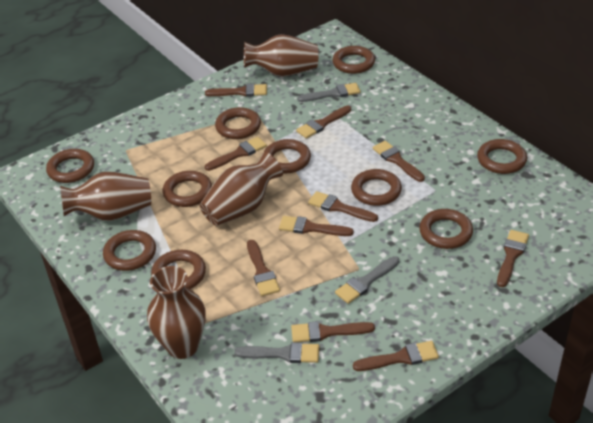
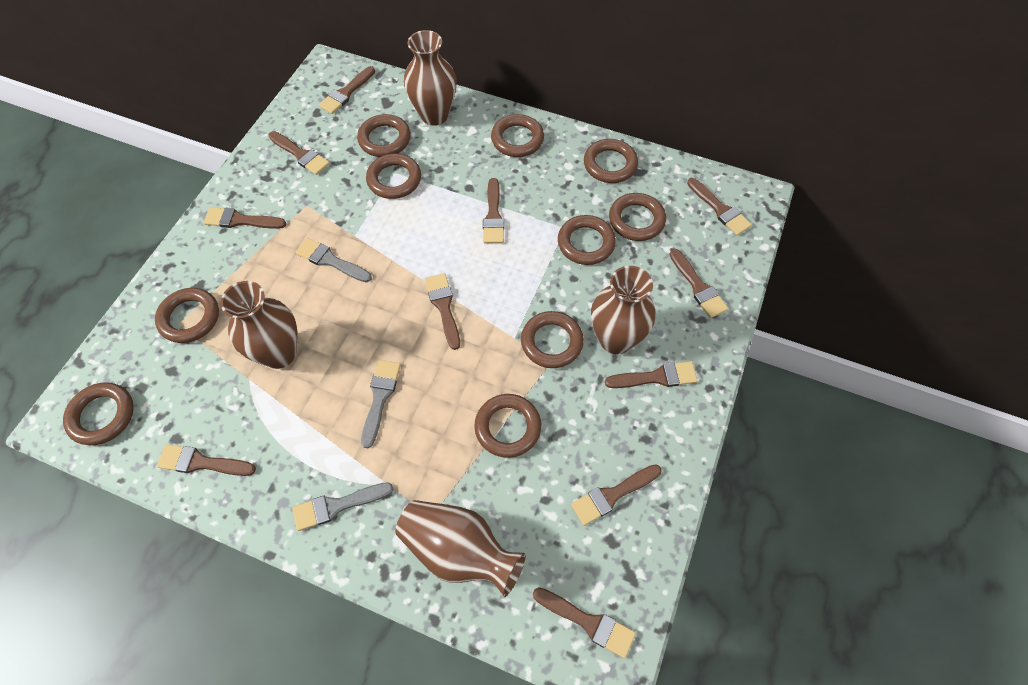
brown brush: [205,84,267,97] [205,137,267,171] [247,240,280,296] [279,216,354,236] [291,321,375,342] [296,105,351,139] [308,191,378,222] [353,341,439,371] [373,141,425,182] [497,230,529,287] = 10 -> [157,444,256,476] [204,207,286,229] [268,131,330,175] [319,66,375,114] [425,273,460,350] [483,178,504,243] [533,587,636,658] [571,464,662,526] [605,361,698,388] [669,249,728,318] [687,178,752,235] = 11

